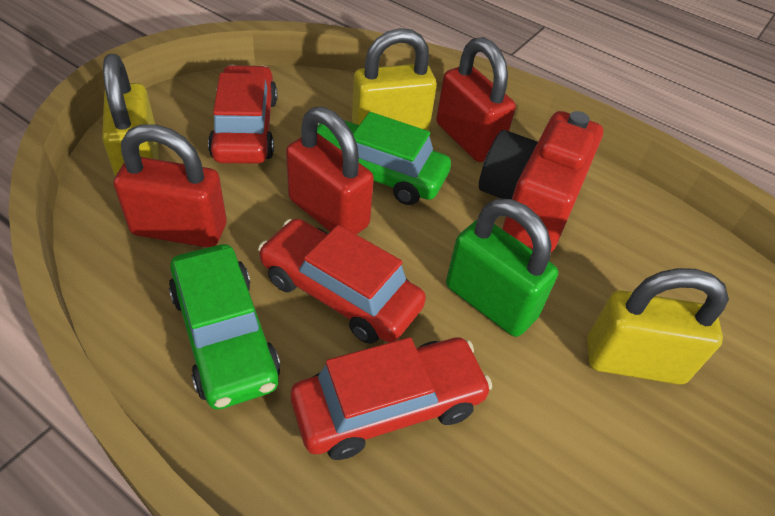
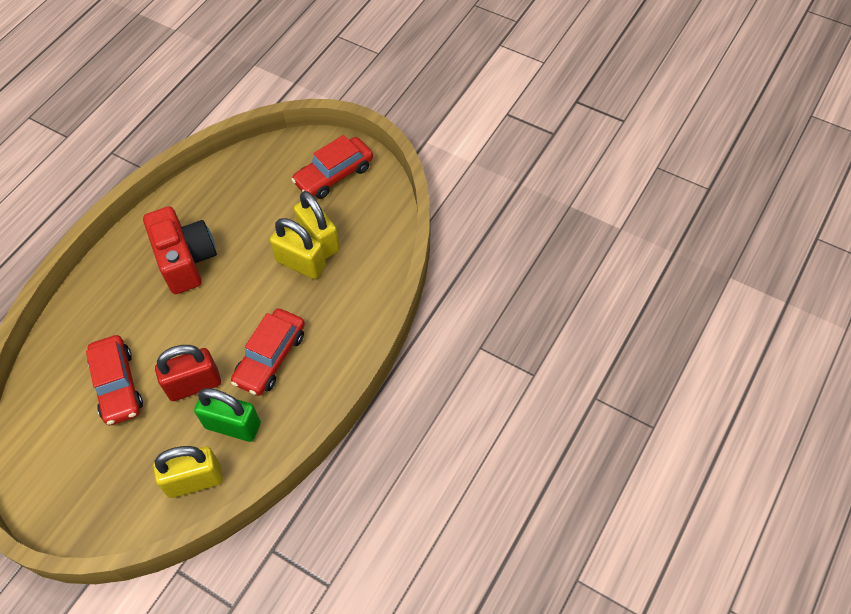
green car: [169,244,280,410] [317,112,451,205] = 2 -> none = 0
red padlock: [114,124,226,248] [286,106,374,235] [436,37,516,162] = 3 -> [155,345,221,401] = 1

